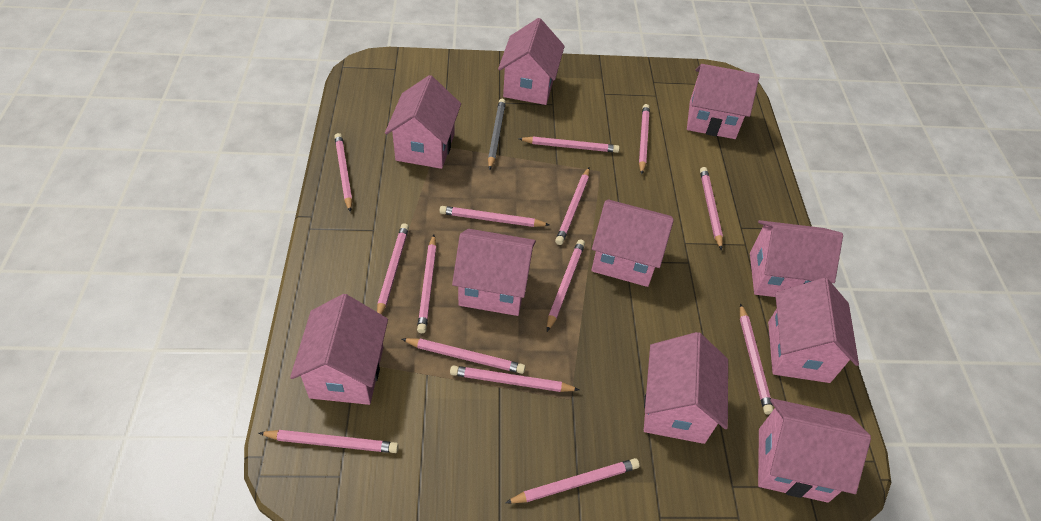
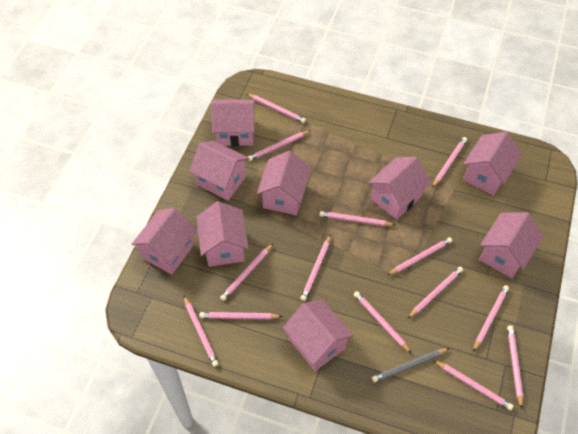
pink house: [290,294,388,405] [385,75,461,169] [452,229,536,316] [498,18,565,105] [591,199,674,287] [644,332,728,444] [687,64,760,139] [750,220,843,297] [758,398,871,503] [768,278,859,383] = 10 -> [132,208,197,275] [189,141,250,200] [196,201,249,267] [211,99,255,146] [257,151,311,215] [283,300,354,371] [368,157,431,220] [463,132,522,196] [479,212,543,278] = 9

